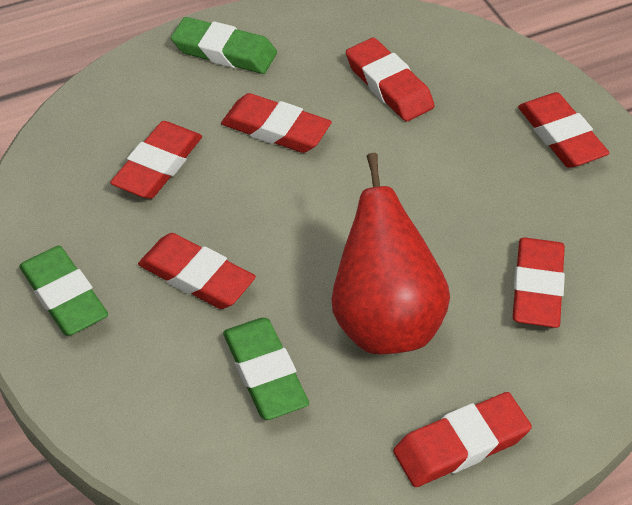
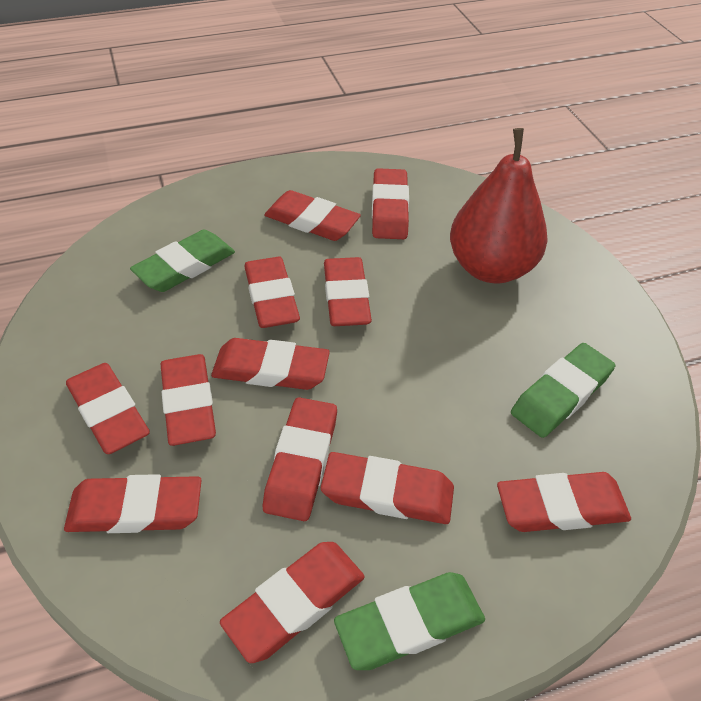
red eraser: [110,121,202,199] [138,233,256,309] [221,93,332,153] [346,38,435,121] [393,392,532,487] [513,238,565,328] [518,92,609,168] = 7 -> [64,474,202,533] [66,363,150,454] [161,354,216,446] [211,338,330,390] [220,542,365,663] [244,257,300,328] [263,397,337,521] [264,190,361,241] [321,452,454,524] [324,257,372,326] [372,168,409,239] [497,472,631,532] = 12

